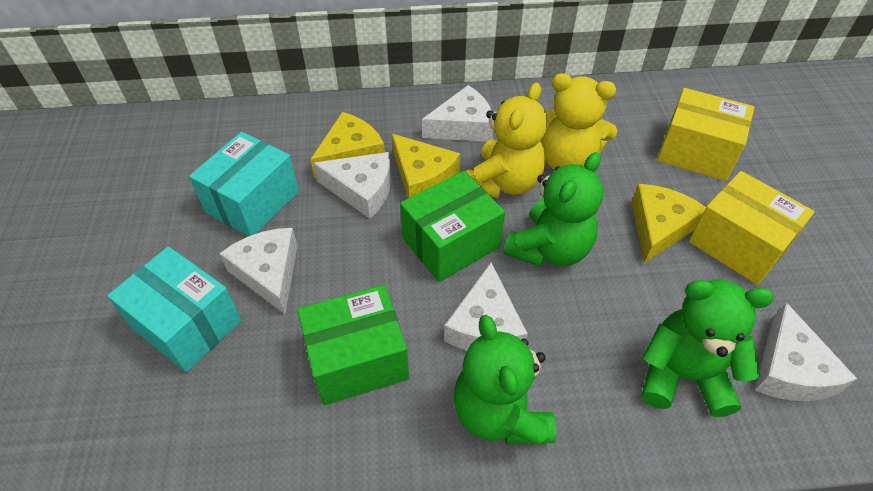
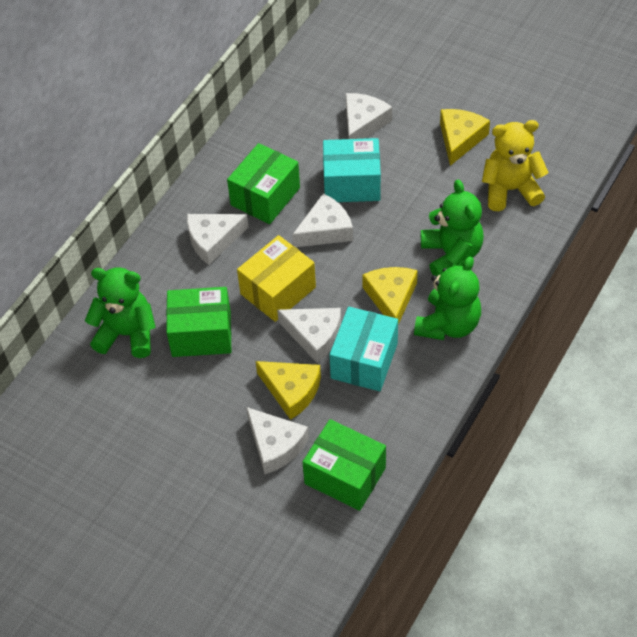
green box: [297,285,409,405] [400,170,505,282] = 2 -> [166,287,231,357] [227,143,300,224] [303,419,386,511] = 3
yellow box: [657,88,754,181] [689,171,815,285] = 2 -> [237,235,316,322] = 1
yellow teddy bear: [466,82,547,198] [541,73,617,170] = 2 -> [482,120,549,211] = 1

